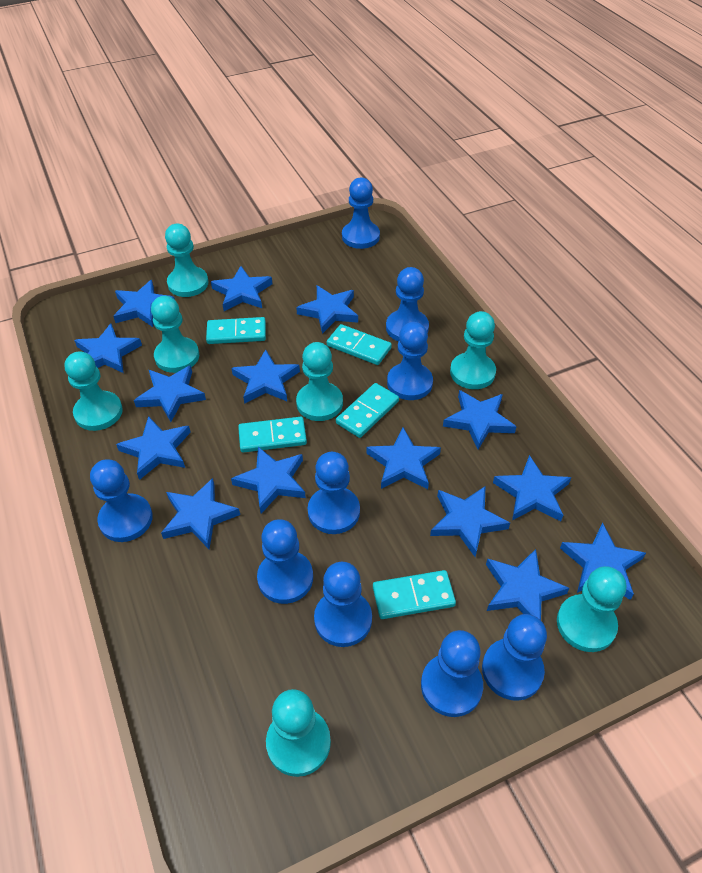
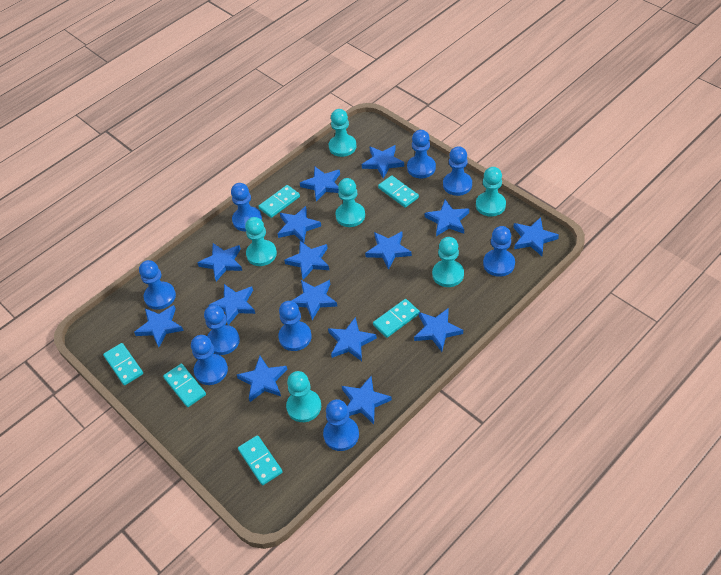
turquoise domino: [206,317,266,344] [238,417,307,453] [327,324,392,365] [336,383,399,438] [373,570,456,619] = 5 -> [103,343,143,385] [163,364,206,407] [238,435,283,485] [258,185,300,218] [373,299,420,338] [378,175,419,208] = 6
turquoise pawn: [65,351,123,431] [151,296,199,373] [165,224,208,297] [266,689,331,777] [296,342,343,421] [450,311,496,389] [557,566,626,652] = 7 -> [245,217,277,266] [286,371,321,422] [329,109,357,157] [335,178,365,227] [432,237,464,287] [476,167,506,216] = 6

